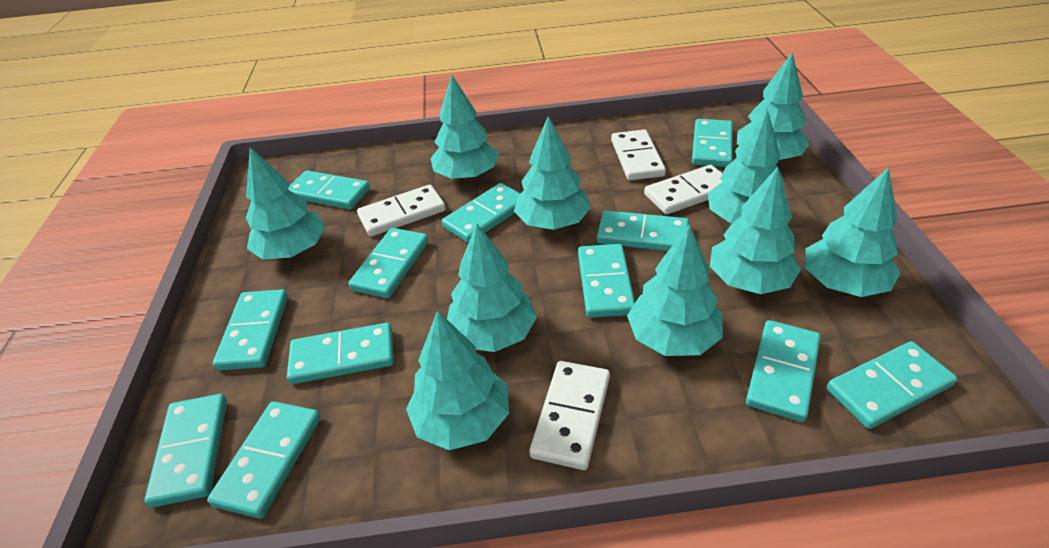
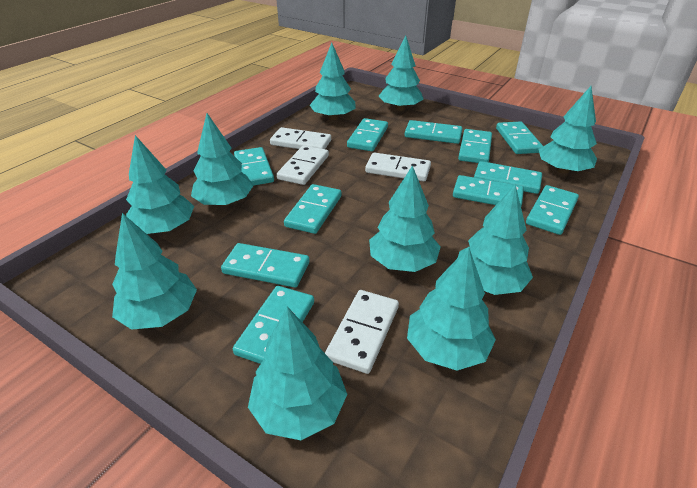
turquoise domino: [144,394,227,508] [207,401,321,519] [213,289,288,370] [287,323,394,384] [288,170,370,209] [348,228,429,298] [442,183,521,243] [578,244,635,318] [597,211,689,251] [692,119,733,167] [746,320,821,422] [827,341,957,429] = 12 -> [221,243,309,287] [233,286,314,364] [234,147,274,185] [284,184,342,234] [347,118,388,151] [405,120,463,144] [453,175,524,206] [458,129,492,163] [474,161,542,194] [496,122,543,154] [526,185,579,235] = 11

